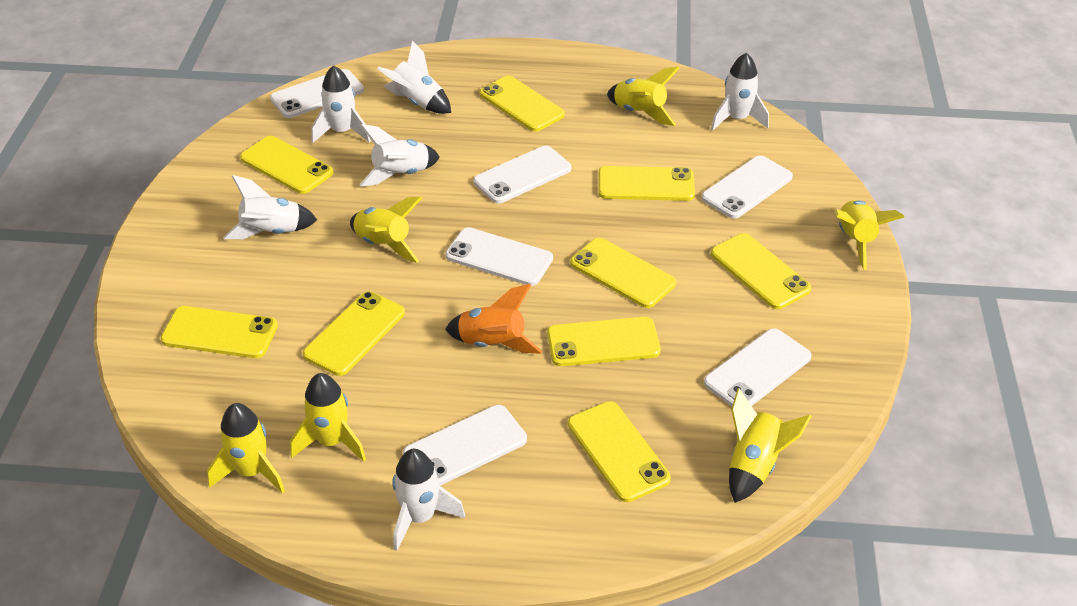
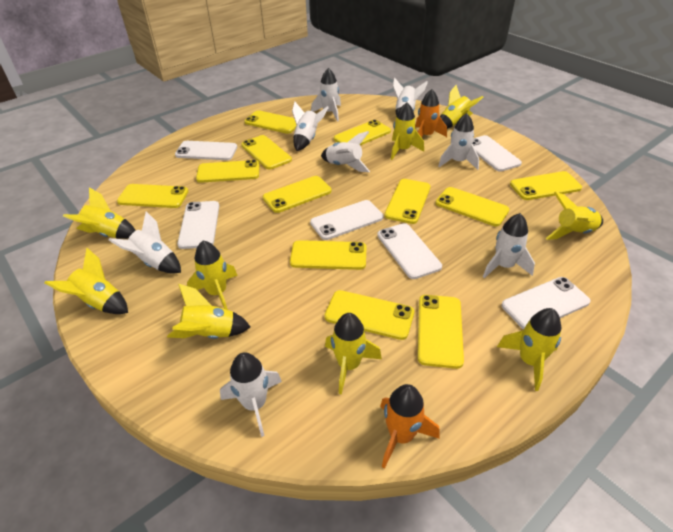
orange rocket: [445,284,542,354] = 1 -> [380,384,440,469] [415,89,447,138] = 2
white rocket: [223,175,317,239] [311,65,371,143] [360,124,440,187] [377,40,451,114] [392,449,465,551] [711,53,769,131] = 6 -> [109,211,181,274] [220,352,282,437] [292,102,329,151] [311,68,341,122] [321,131,370,172] [392,77,428,116] [438,113,479,170] [483,213,535,278] = 8
yellow phone: [161,306,278,358] [240,136,334,194] [303,291,405,376] [480,76,565,132] [547,317,661,366] [568,401,671,502] [570,238,676,308] [598,166,695,201] [711,233,811,309] = 9 -> [117,184,189,208] [196,160,260,183] [241,135,292,170] [244,110,296,134] [263,176,332,213] [290,240,366,270] [324,290,414,340] [334,120,391,145] [385,179,431,224] [418,295,464,369] [435,187,510,226] [510,171,582,200] = 12
yellow rocket: [207,403,285,493] [290,373,366,462] [350,197,422,263] [607,67,680,126] [729,388,812,503] [835,200,904,270] = 6 -> [45,248,128,314] [63,187,136,239] [167,284,250,339] [187,241,238,310] [325,313,382,395] [391,102,424,160] [440,85,483,129] [497,308,561,391] [546,192,603,240] = 9

